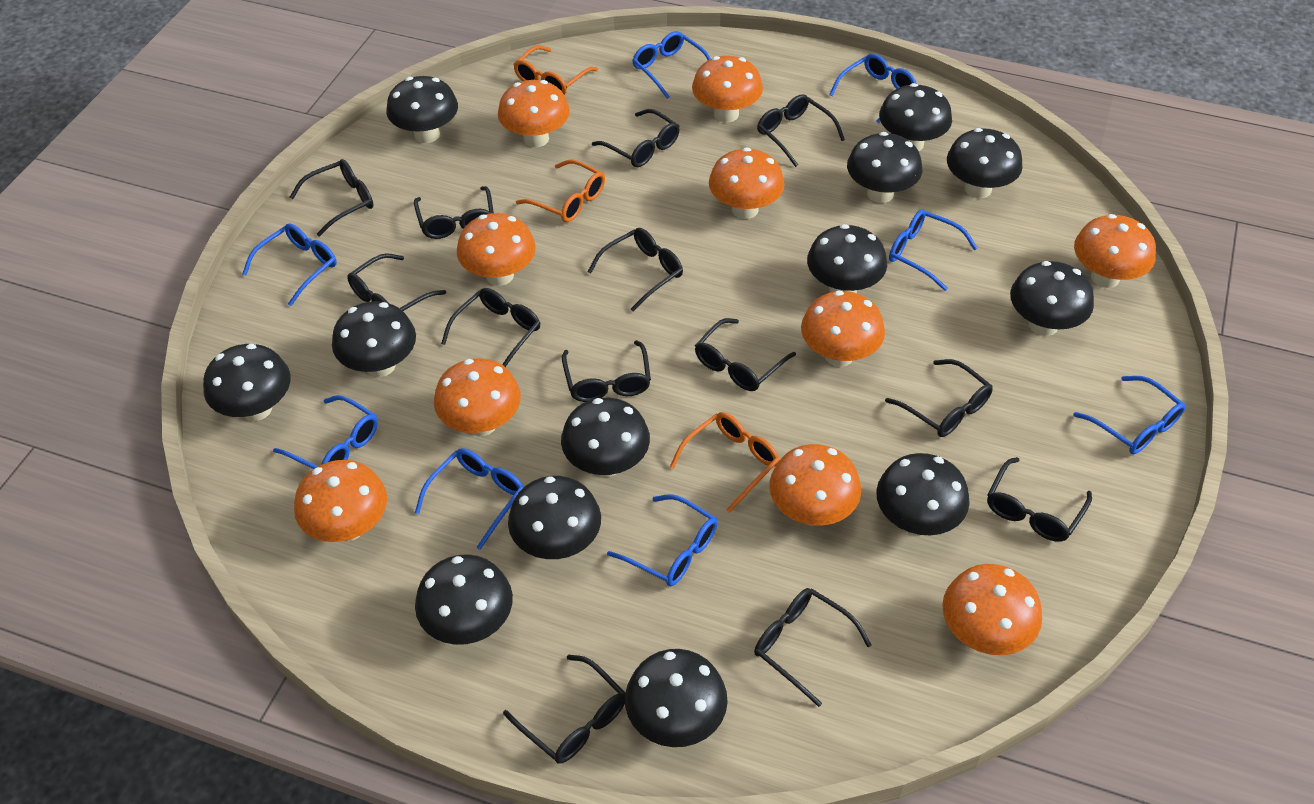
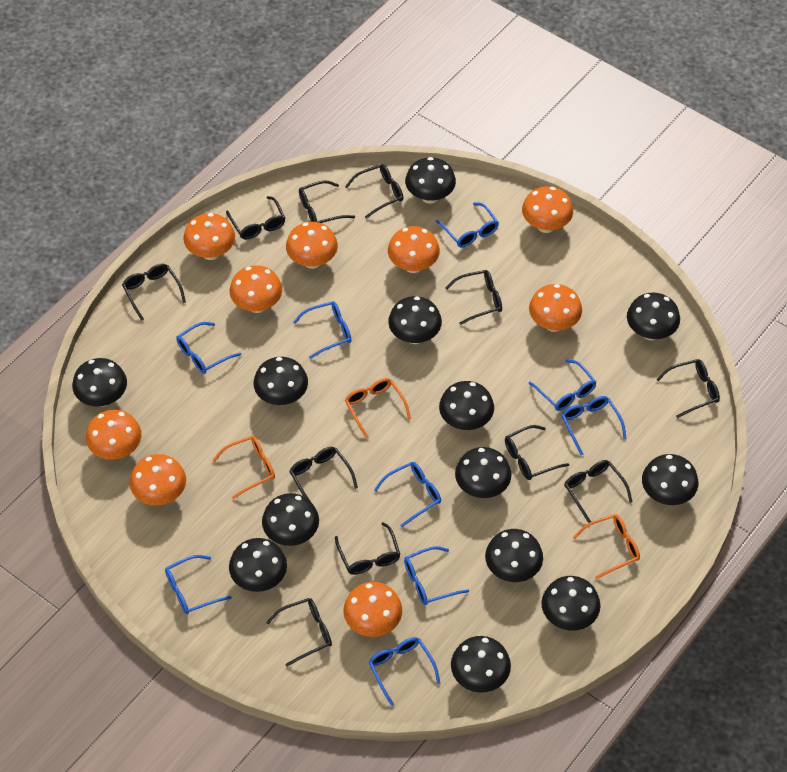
black glasses: [290,159,373,236] [347,253,446,311] [414,186,494,239] [441,288,540,367] [503,654,625,764] [562,340,651,402] [588,228,683,312] [592,109,680,167] [695,318,796,391] [754,588,872,707] [757,94,845,167] [885,359,993,437] [987,457,1092,542] = 13 -> [122,264,186,321] [226,196,285,239] [266,598,332,666] [289,447,358,500] [299,181,355,223] [335,522,400,575] [345,164,403,218] [445,270,502,325] [505,425,569,480] [564,460,632,523] [656,359,720,418] = 11
blue glasses: [242,224,337,306] [273,395,378,469] [415,448,524,550] [607,494,717,586] [632,31,711,99] [829,54,917,123] [889,209,977,291] [1073,376,1186,454] = 8 -> [165,555,232,614] [176,322,242,374] [293,301,351,359] [369,637,441,706] [374,462,441,527] [404,546,469,605] [436,202,499,248] [528,359,596,411] [561,396,627,455] = 9
orange mushroom: [294,460,387,542] [434,358,521,436] [457,213,536,286] [498,80,570,147] [692,56,763,123] [709,147,785,219] [769,444,861,526] [801,291,885,367] [942,564,1042,655] [1074,214,1156,288] = 10 -> [86,409,142,460] [130,454,186,505] [183,213,235,260] [229,265,282,313] [286,222,338,269] [343,582,402,637] [388,226,440,273] [522,186,573,233] [529,284,582,332] = 9

